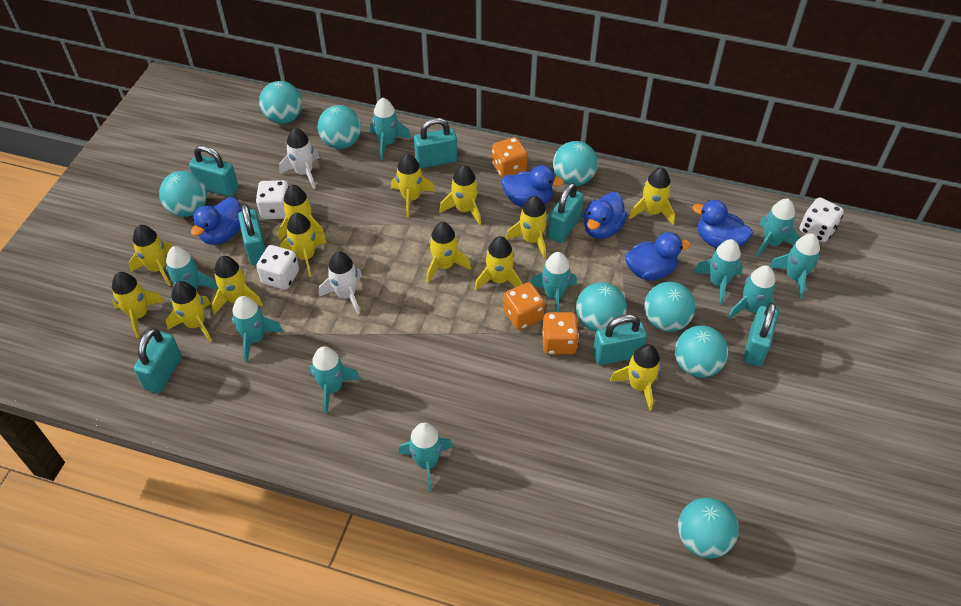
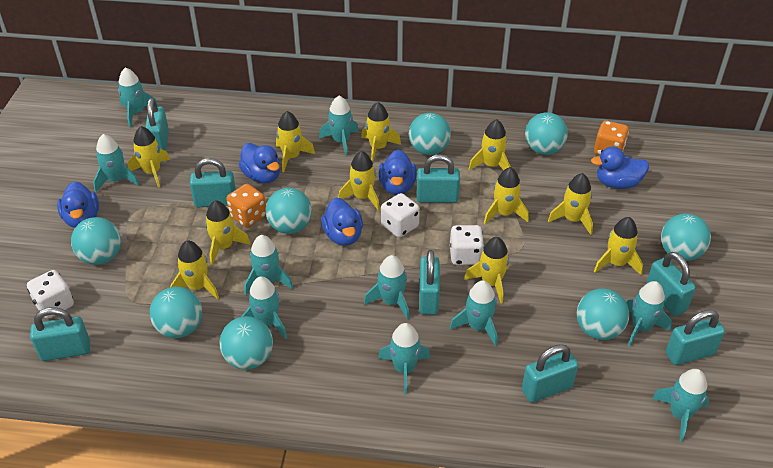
orange dice: [492,137,528,178] [503,282,545,330] [542,312,579,355] = 3 -> [227,184,266,227] [594,121,629,155] = 2
turquoise padlock: [134,328,182,393] [189,145,239,197] [238,203,266,265] [414,118,457,168] [548,183,584,243] [593,314,647,365] [743,302,778,367] = 7 -> [30,307,90,361] [145,98,169,151] [190,158,236,207] [417,154,460,203] [419,250,440,315] [522,344,578,403] [646,252,696,316] [666,309,725,365] = 8
white rocket: [279,128,320,189] [319,252,362,314] = 2 -> none = 0
yellow rocket: [112,272,165,338] [129,225,173,286] [166,281,212,342] [212,256,263,315] [278,185,325,241] [280,213,327,277] [391,154,435,217] [426,222,471,283] [439,165,481,225] [475,236,522,291] [506,196,548,258] [610,344,661,411] [629,167,675,225] = 13 -> [128,126,170,188] [170,241,219,299] [205,200,251,265] [276,111,315,172] [338,151,380,211] [361,102,401,162] [464,237,509,304] [469,119,511,170] [484,167,529,224] [548,173,593,235] [594,217,643,275] = 11

